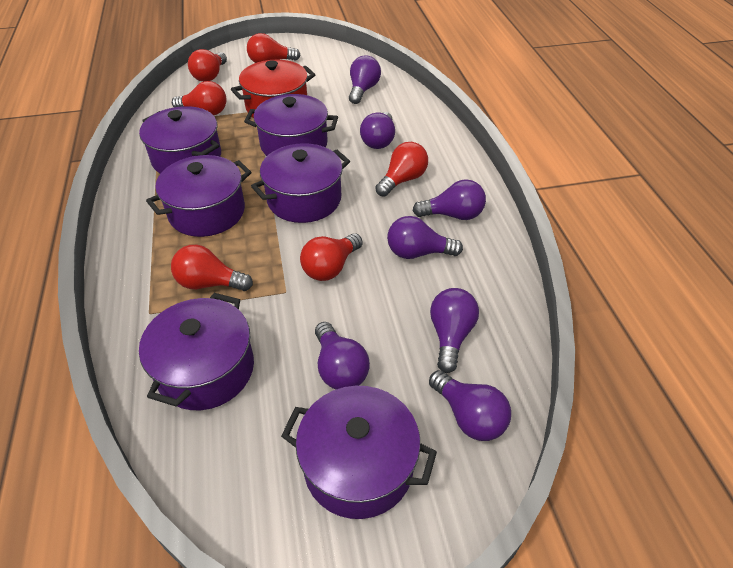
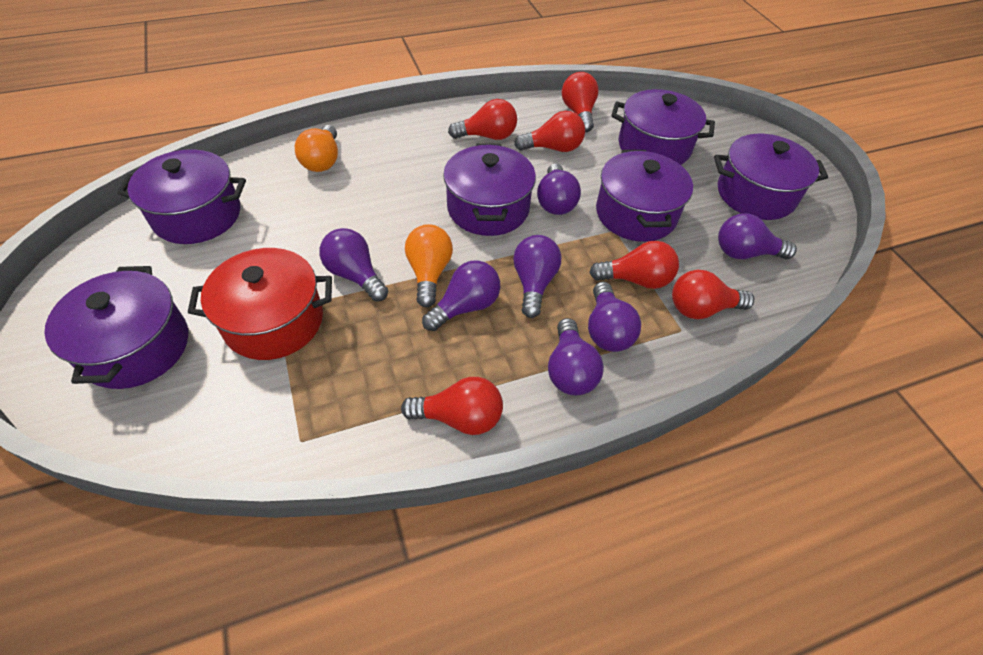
orange light bulb: none = 0 -> [295,125,338,172] [405,224,453,307] = 2

